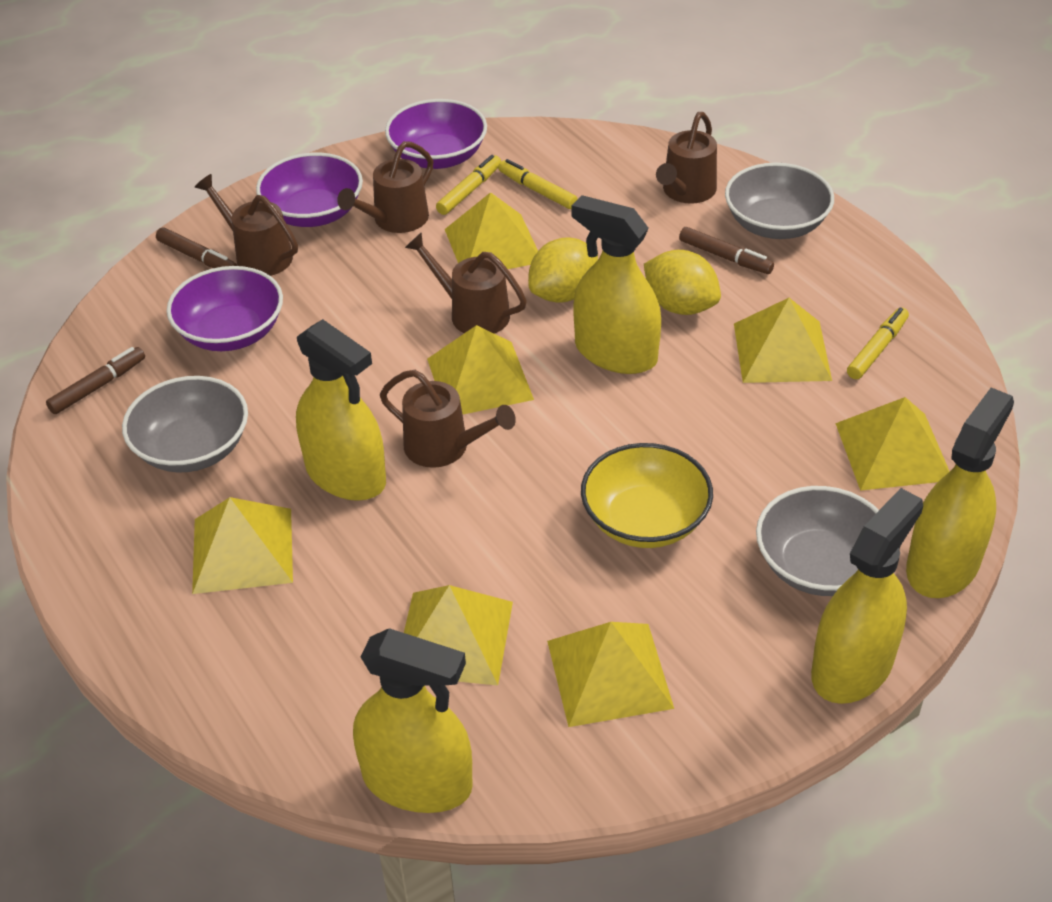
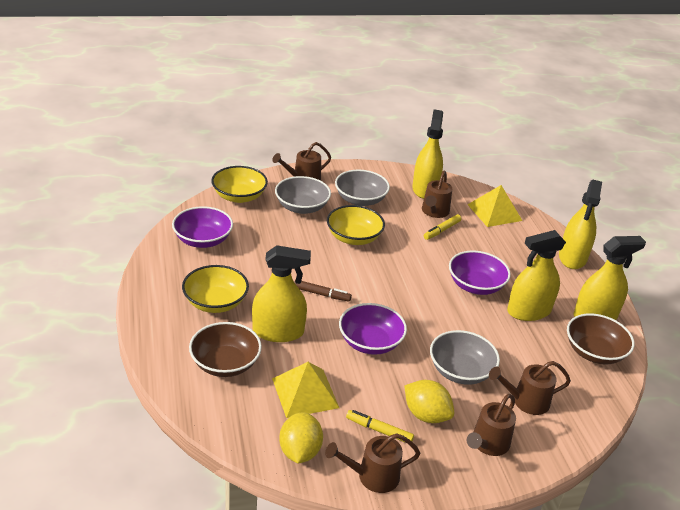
brown bowl: none = 0 -> [189,322,262,377] [567,313,635,364] = 2
brown marker: [46,347,145,414] [156,227,237,268] [679,227,774,274] = 3 -> [294,281,352,302] = 1
yellow bowl: [581,443,713,548] = 1 -> [182,265,249,313] [211,166,268,203] [327,205,385,245] = 3
yellow marker: [436,155,501,215] [498,159,578,209] [847,307,909,379] = 3 -> [346,410,414,443] [424,214,462,240] = 2
yellow pyramid: [192,497,293,594] [404,585,513,685] [427,325,534,415] [445,192,538,269] [547,622,674,727] [734,298,832,383] [835,397,950,491] = 7 -> [272,362,339,418] [467,185,522,227] = 2

